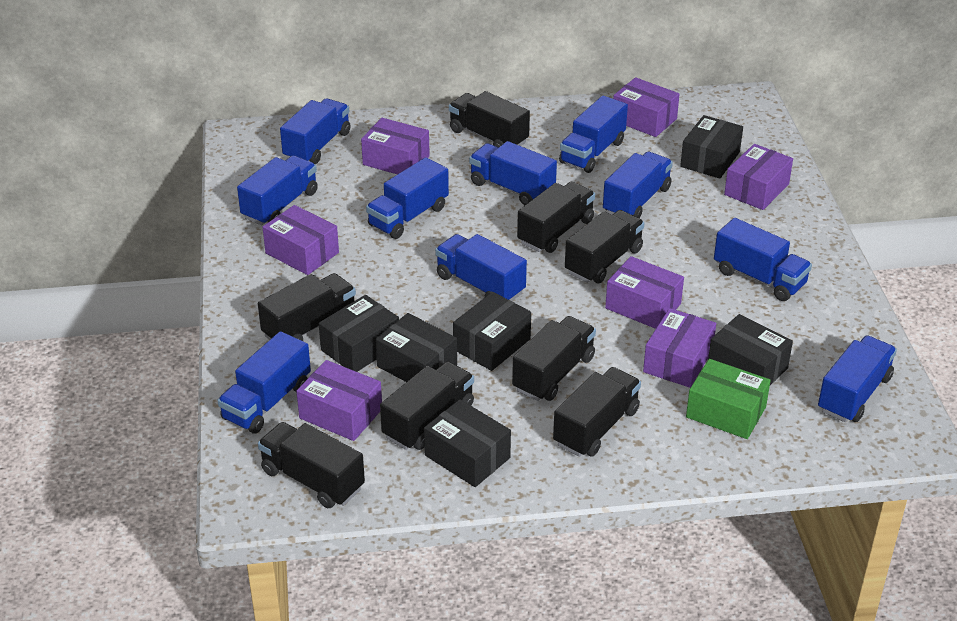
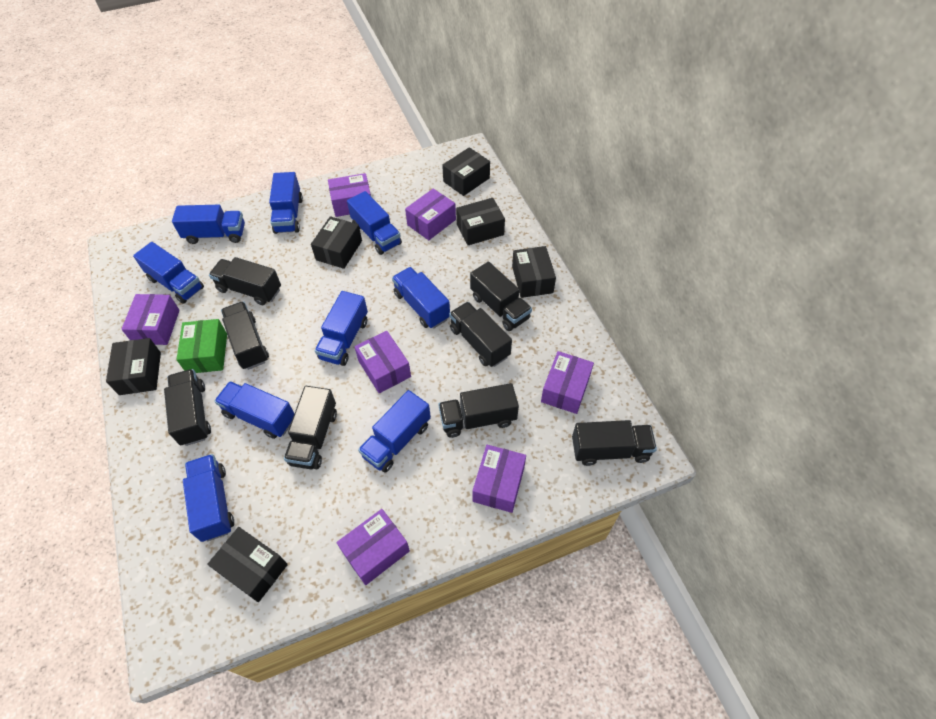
blue truck: [217,331,311,434] [237,155,318,226] [280,98,351,164] [366,157,449,239] [435,234,527,301] [469,141,557,205] [559,96,628,173] [603,152,673,218] [714,218,812,301] [818,336,897,422] = 10 -> [133,242,204,304] [172,205,245,244] [183,454,234,542] [214,381,294,439] [269,172,303,234] [315,291,368,366] [347,191,402,255] [358,390,431,473] [392,267,450,329] = 9

